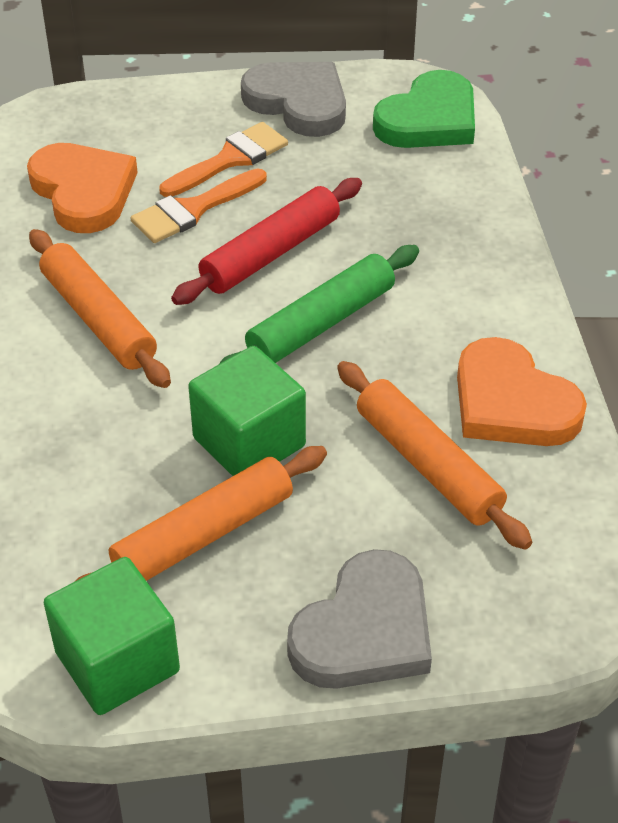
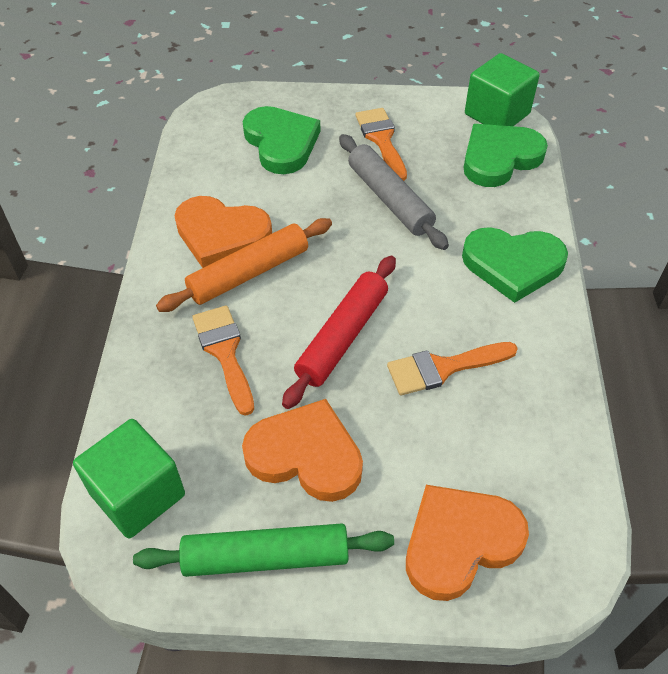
green heart: [373,70,475,148] = 1 -> [243,106,320,174] [462,227,568,303] [464,124,548,187] = 3
grey heart: [241,62,346,137] [287,549,432,689] = 2 -> none = 0
grey rolling pin: none = 0 -> [339,134,449,250] = 1
orange brush: [130,168,267,243] [159,122,288,197] = 2 -> [192,305,254,416] [355,108,407,181] [387,342,518,395] = 3
orange heart: [27,143,138,233] [457,337,587,446] = 2 -> [174,196,272,268] [242,399,363,502] [406,485,529,601] = 3
orange rolling pin: [29,229,171,388] [75,446,327,581] [337,361,532,550] = 3 -> [156,218,332,312] = 1

